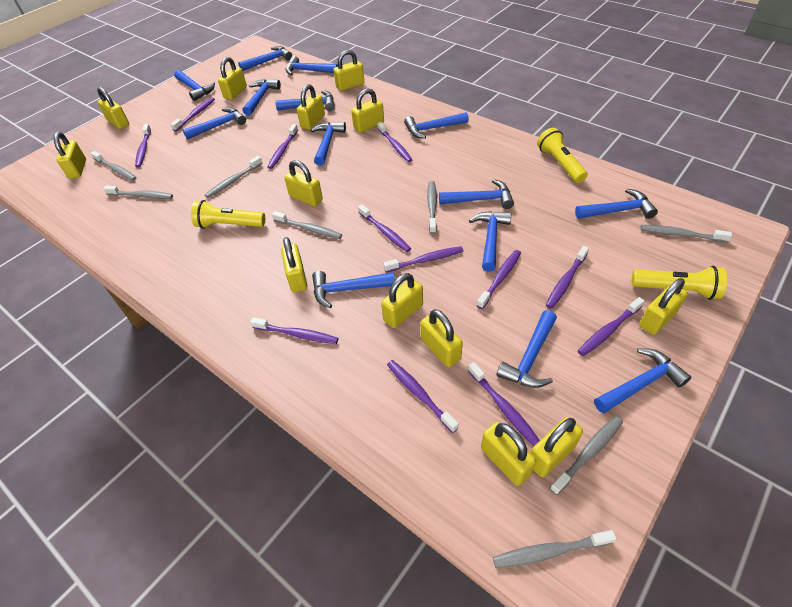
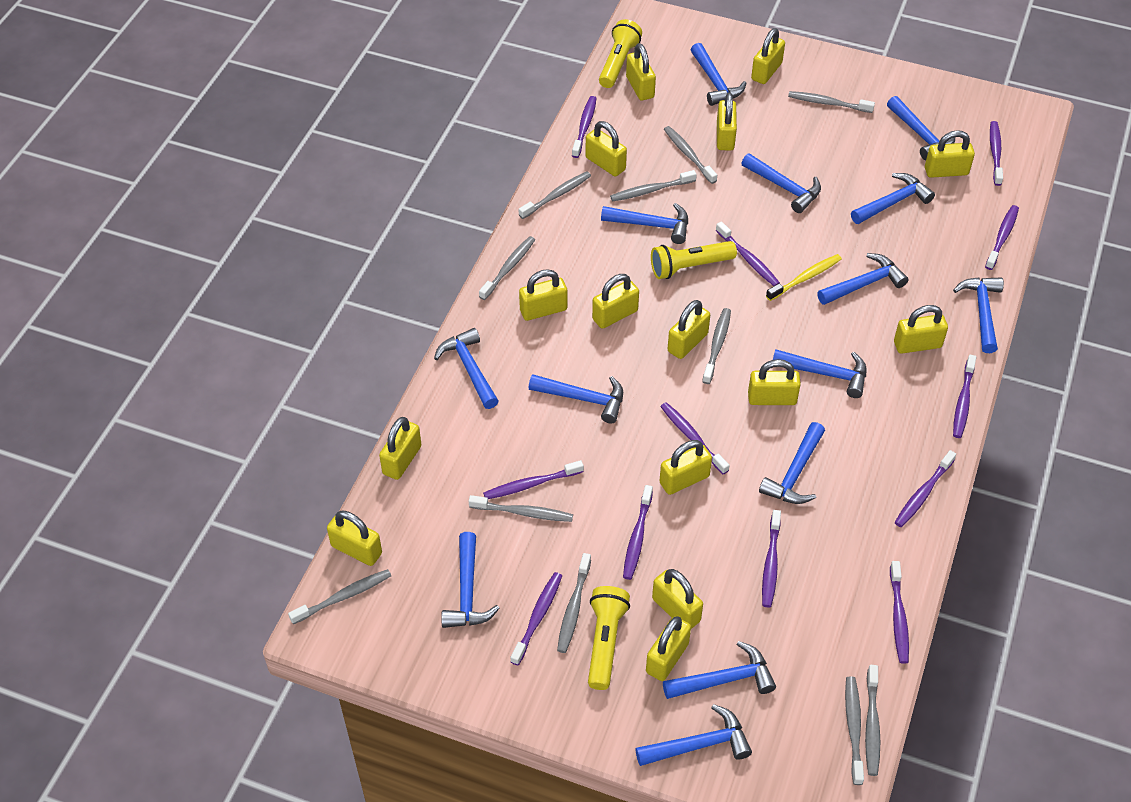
grey toothbrush: [91,151,137,181] [103,186,173,199] [205,156,263,198] [272,211,342,239] [427,181,437,234] [493,530,616,568] [550,416,623,495] [640,225,732,242] = 8 -> [288,569,391,624] [469,495,573,522] [479,236,535,300] [519,171,591,219] [557,553,591,653] [610,170,697,201] [664,126,717,184] [702,308,731,384] [788,91,875,113] [845,676,864,785] [865,665,880,776] = 11
yellow padlock: [53,132,86,179] [97,87,129,129] [218,57,247,100] [281,237,308,292] [284,160,323,206] [297,84,325,130] [334,50,364,91] [351,88,384,133] [381,273,423,328] [421,309,463,367] [481,422,536,486] [531,417,583,477] [639,278,688,335] = 13 -> [327,511,382,566] [379,417,421,480] [519,269,567,321] [585,121,627,177] [592,274,639,329] [626,43,656,101] [646,616,691,681] [652,569,703,629] [660,440,712,495] [668,300,710,359] [717,92,737,151] [748,359,801,405] [751,28,785,84] [894,305,948,354] [925,130,975,178] = 15
yellow toothbrush: none = 0 -> [766,254,842,301] = 1

